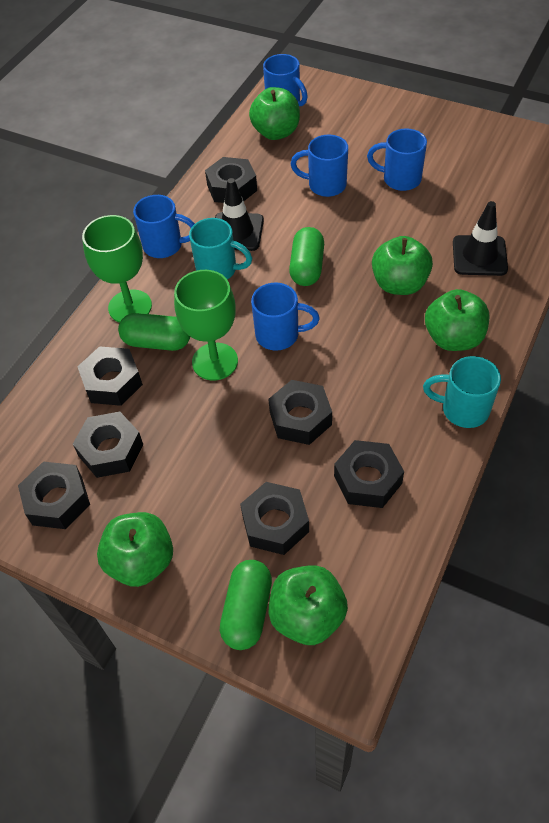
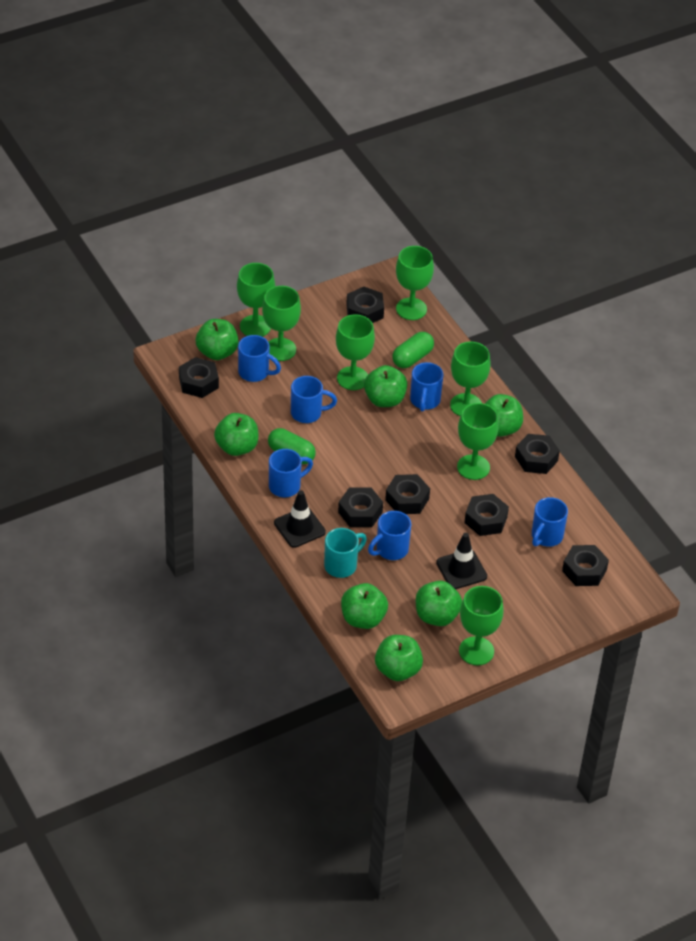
blue mug: [133,195,195,258] [251,283,320,351] [263,54,308,106] [291,135,348,197] [367,128,427,191] = 5 -> [238,335,281,382] [269,449,313,497] [291,376,337,423] [368,511,411,560] [410,362,443,412] [532,497,568,547] = 6
green apple: [97,512,173,587] [249,87,300,140] [269,565,348,645] [372,236,433,295] [425,289,489,351] = 5 -> [196,319,238,360] [214,413,258,456] [341,583,388,629] [364,365,407,407] [375,635,423,681] [416,581,462,626] [485,394,523,437] = 7
green capsule: [118,313,190,351] [220,560,272,650] [289,227,324,286] = 3 -> [268,428,316,464] [392,332,434,368] = 2
green goblet: [82,215,152,323] [174,270,238,381] = 2 -> [237,263,275,337] [262,286,301,361] [336,314,375,390] [396,246,434,320] [450,342,491,416] [457,403,499,480] [459,586,504,665] = 7
turquoise mug: [189,218,252,279] [423,356,501,428] = 2 -> [324,528,367,578] = 1

